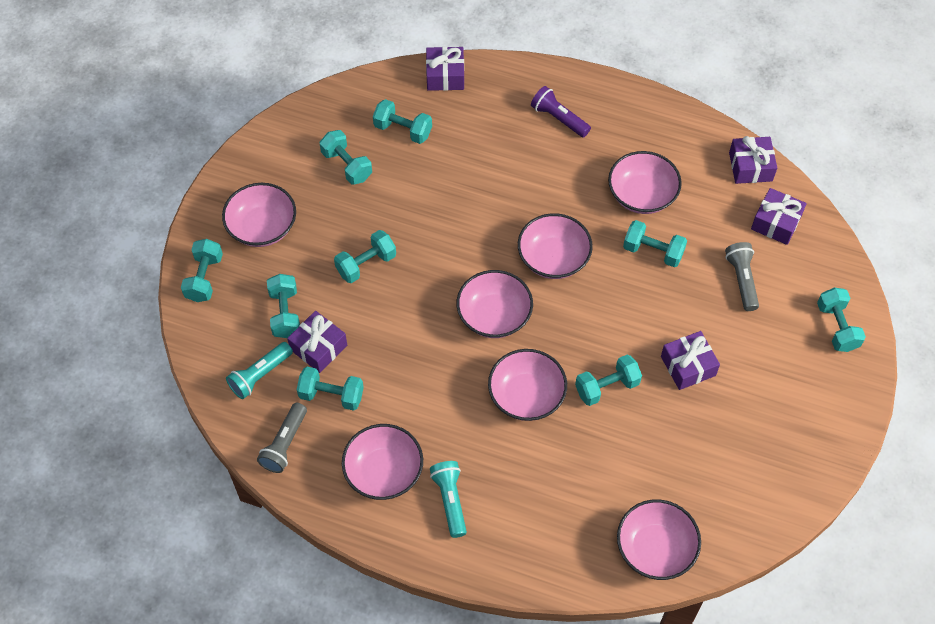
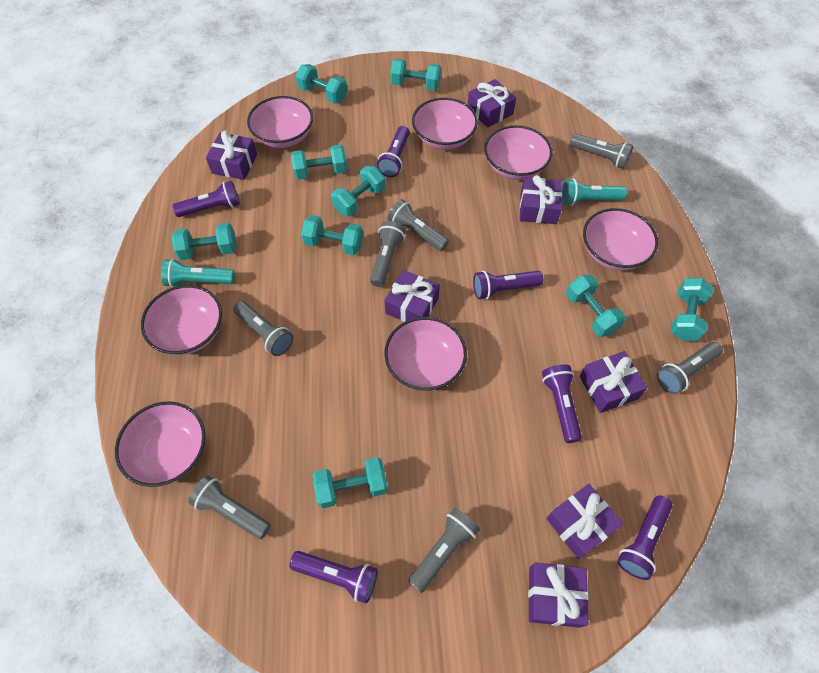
grey flashlight: [257,403,307,473] [725,242,759,311] = 2 -> [188,475,271,539] [233,301,294,356] [370,221,406,287] [388,199,449,251] [408,508,480,593] [570,134,633,169] [657,342,723,394] = 7
purple flashlight: [531,86,591,137] = 1 -> [172,181,240,217] [289,551,378,603] [377,126,410,177] [473,271,543,300] [542,364,582,443] [617,495,673,580] = 6
purple gift: [287,311,347,373] [426,46,464,91] [661,331,720,390] [729,136,777,184] [751,188,807,245] = 5 -> [206,130,257,180] [384,270,440,322] [468,79,516,128] [520,175,562,224] [528,562,588,628] [546,484,623,559] [580,351,647,413] = 7

